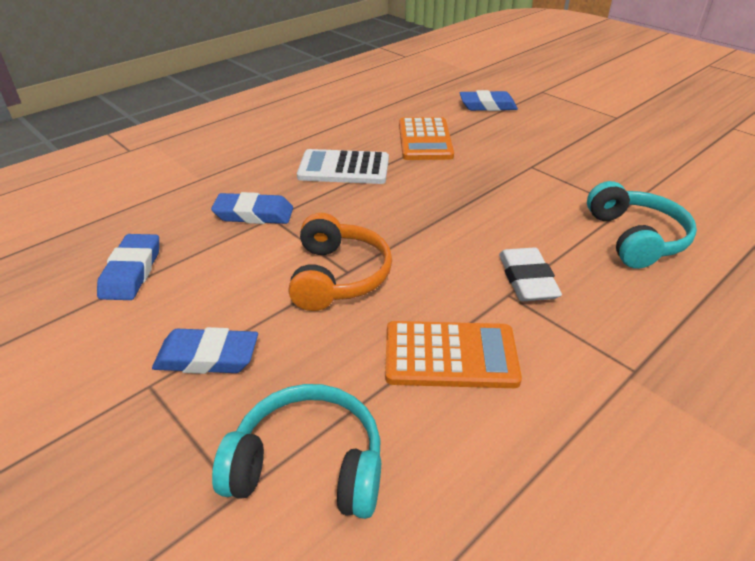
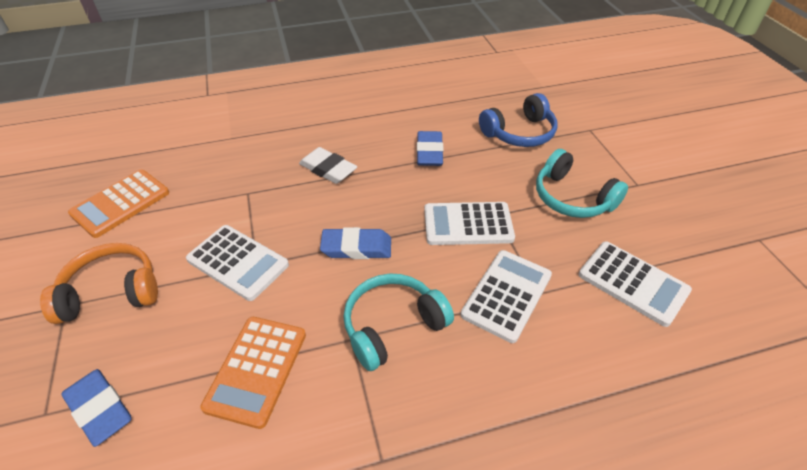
blue eraser: [97,234,159,300] [152,327,258,374] [211,192,293,224] [460,90,518,111] = 4 -> [61,369,132,447] [320,227,391,259] [417,131,444,166] = 3
blue headphones: none = 0 -> [479,93,558,147] = 1
white calculator: [297,149,389,184] = 1 -> [186,225,289,301] [424,202,515,245] [461,250,552,343] [579,241,692,327] = 4

